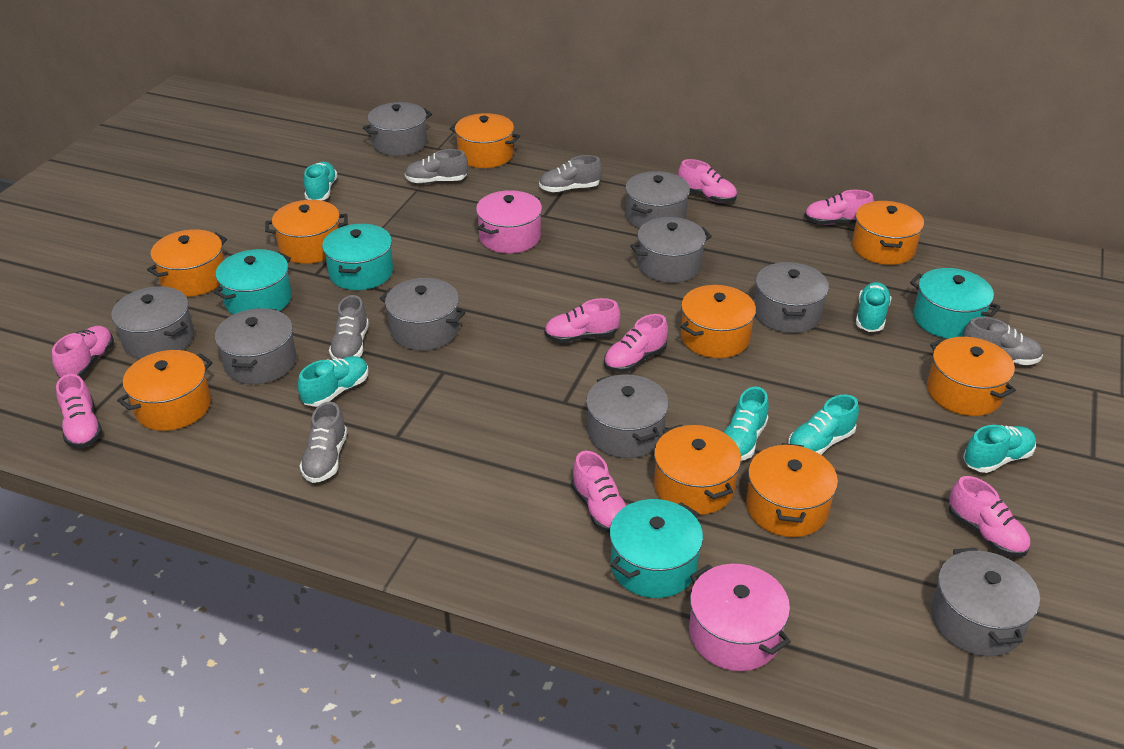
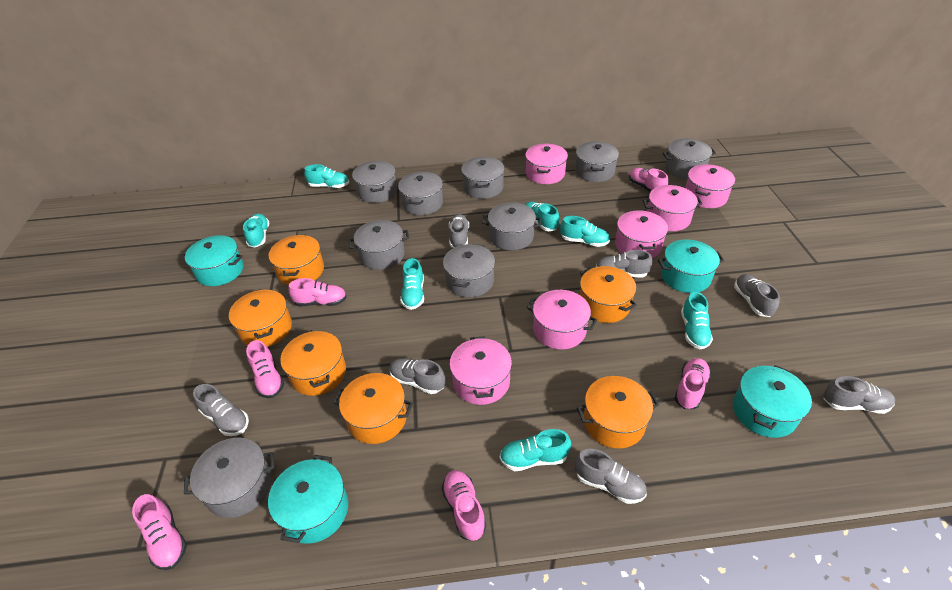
grey shoe: [300,401,347,483] [329,295,369,360] [405,149,468,184] [539,155,602,192] [963,317,1043,365] = 5 -> [193,384,249,436] [389,358,445,394] [449,214,469,248] [575,449,647,504] [596,250,652,278] [734,274,780,317] [823,376,895,414] = 7
orange pot: [117,350,213,431] [147,229,227,297] [265,200,348,264] [449,113,520,168] [654,424,741,515] [681,285,756,358] [746,443,838,537] [852,201,924,265] [927,337,1016,416] = 9 -> [229,289,292,347] [269,235,324,285] [280,330,346,396] [333,373,413,444] [577,376,659,449] [580,266,637,323] = 6
pink pot: [476,190,542,253] [689,564,791,671] = 2 -> [450,336,512,405] [525,144,568,184] [527,290,597,350] [615,210,668,258] [643,185,702,231] [685,164,735,208] = 6
pink shoe: [52,326,114,378] [56,374,102,448] [544,298,620,343] [572,451,627,533] [604,314,668,372] [678,159,737,203] [804,190,874,225] [949,476,1030,557] = 8 -> [132,494,187,570] [246,340,284,398] [288,278,347,306] [441,470,486,541] [629,168,668,192] [674,358,711,409] = 6
turquoise shoe: [298,356,369,407] [304,162,338,200] [723,387,769,461] [788,395,859,455] [856,282,892,332] [963,425,1036,473] = 6 -> [243,214,269,247] [304,164,349,188] [400,258,424,310] [500,429,571,471] [525,202,560,231] [560,216,610,247] [681,292,713,349] = 7

